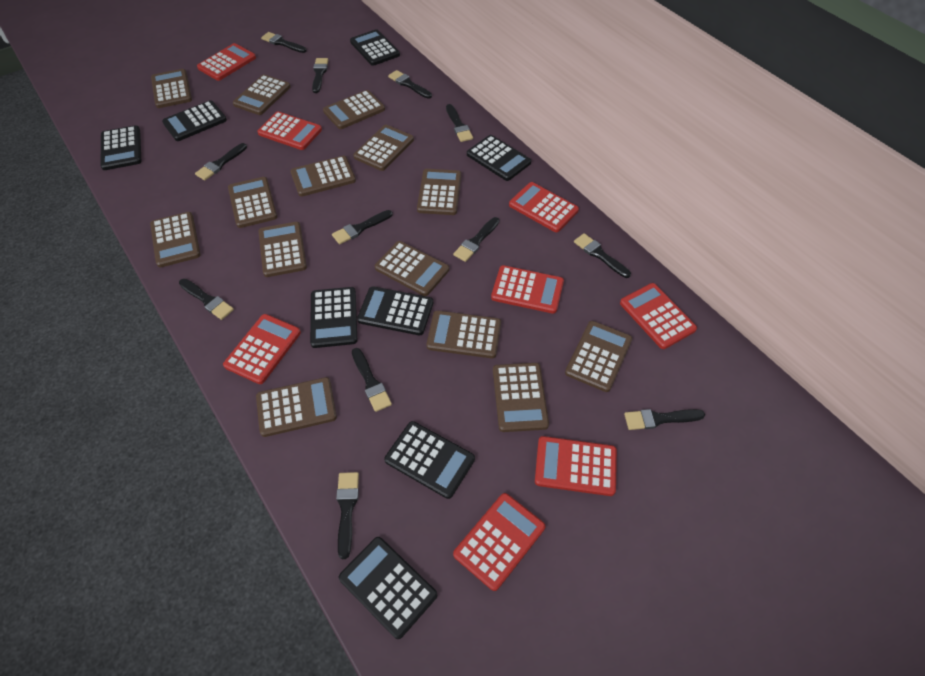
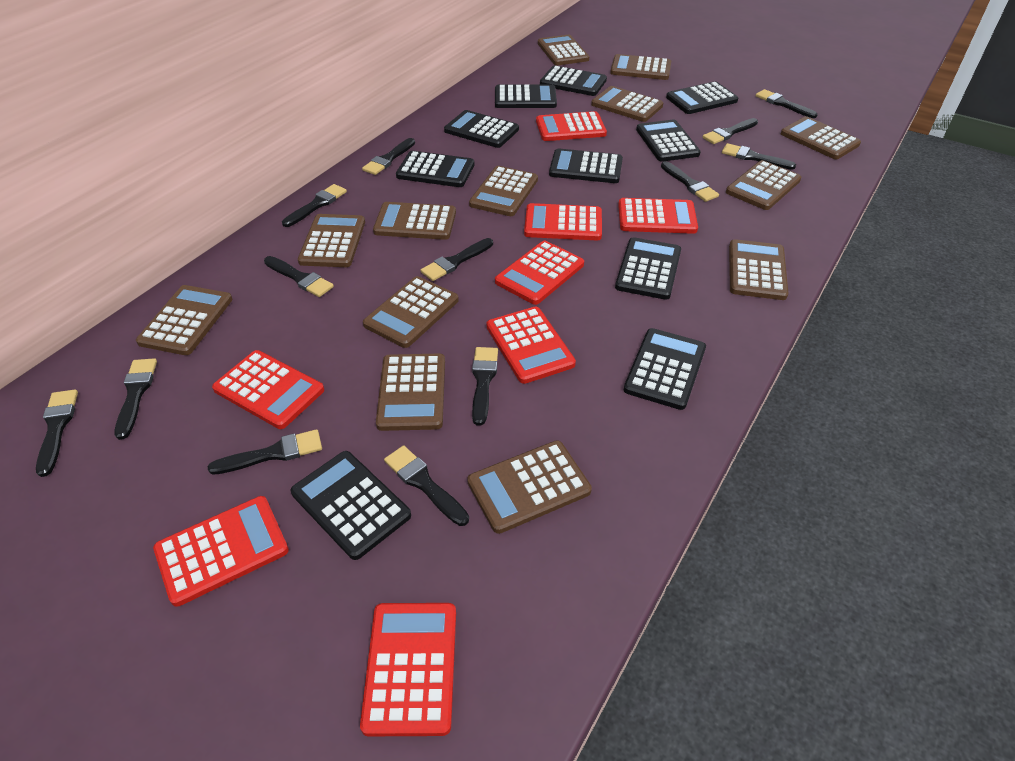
black brush: [179,278,234,320] [195,143,247,180] [261,32,307,53] [312,58,328,93] [332,210,393,244] [336,472,359,559] [352,348,392,412] [388,70,432,99] [446,104,473,142] [453,217,499,262] [574,233,631,278] [624,409,705,430] = 12 -> [36,389,78,477] [114,358,157,440] [208,429,322,475] [264,256,334,297] [282,184,347,227] [362,138,415,175] [384,445,469,526] [421,238,493,281] [472,347,498,426] [661,161,719,202] [702,118,758,144] [722,143,796,170] [756,89,818,118] = 13
black calculator: [100,125,141,170] [162,100,227,141] [310,287,357,348] [339,537,437,639] [350,29,400,66] [357,286,433,335] [384,421,475,499] [467,135,531,181] = 8 -> [291,451,411,560] [396,151,474,187] [444,110,519,148] [495,84,557,108] [540,65,607,96] [549,148,623,183] [615,237,681,300] [624,328,706,410] [636,120,701,162] [666,81,738,114] = 10
brown calculator: [150,212,201,267] [151,69,192,108] [228,177,277,228] [233,74,291,115] [256,377,337,437] [259,222,307,277] [290,156,356,197] [323,90,385,129] [353,125,414,171] [375,241,449,296] [417,169,461,215] [427,311,501,358] [493,363,549,432] [565,321,632,392] = 14 -> [136,285,233,355] [298,214,365,267] [363,276,459,348] [373,202,456,240] [376,353,445,431] [467,440,592,534] [469,166,538,216] [538,35,590,65] [591,86,663,122] [610,54,671,80] [726,160,801,210] [729,239,788,300] [781,116,861,159] = 13

